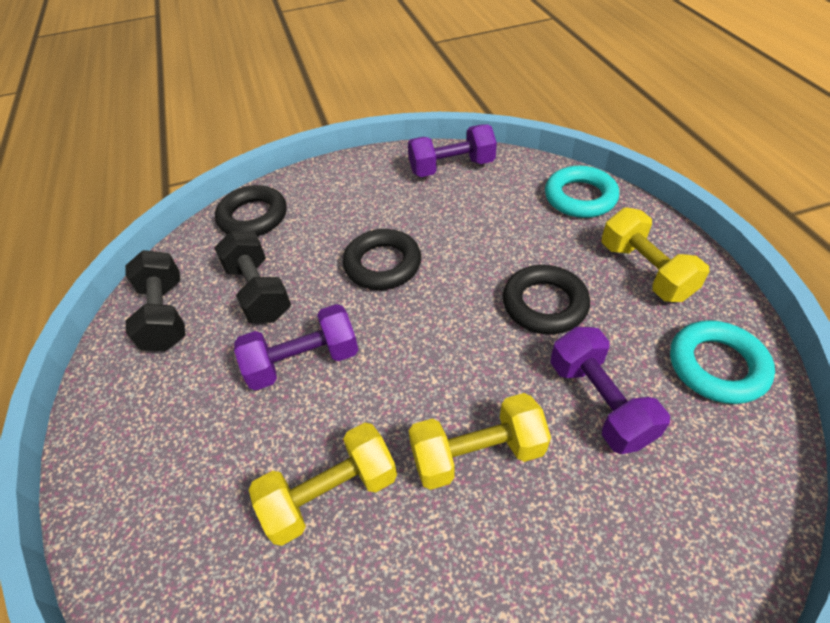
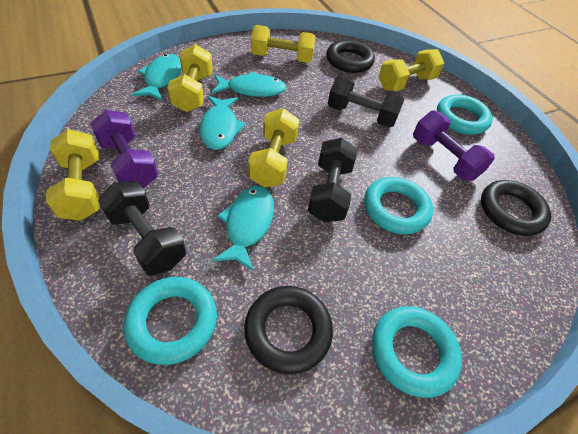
black dumbbell: [126,250,185,351] [214,231,291,323] = 2 -> [98,181,186,275] [308,138,357,222] [328,76,405,128] = 3
purple dumbbell: [234,304,358,391] [408,124,497,177] [550,327,670,454] = 3 -> [90,110,158,189] [413,110,495,181] = 2
turquoise fish: none = 0 -> [132,54,181,101] [199,96,246,150] [212,71,286,97] [212,186,274,271] = 4
turquoise ring: [545,166,619,218] [670,320,775,404] = 2 -> [124,277,217,365] [364,177,433,234] [372,306,462,398] [437,94,493,135] = 4
yellow dumbbell: [249,423,397,546] [408,393,551,490] [602,208,710,302] = 3 -> [46,129,100,221] [167,44,213,112] [248,108,299,187] [251,25,316,63] [378,49,444,91] = 5

